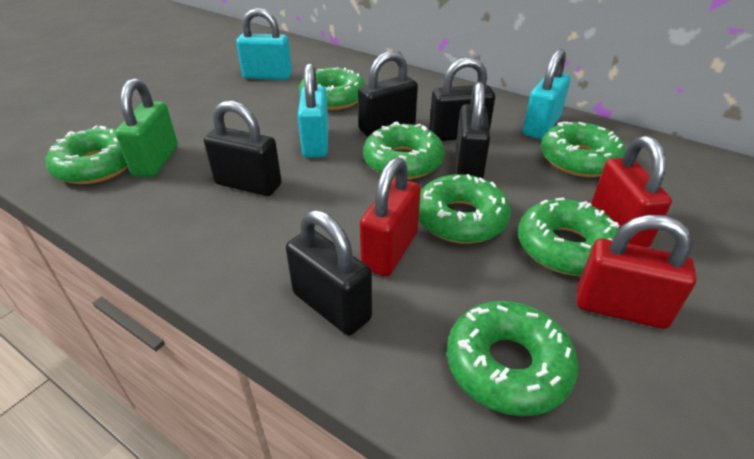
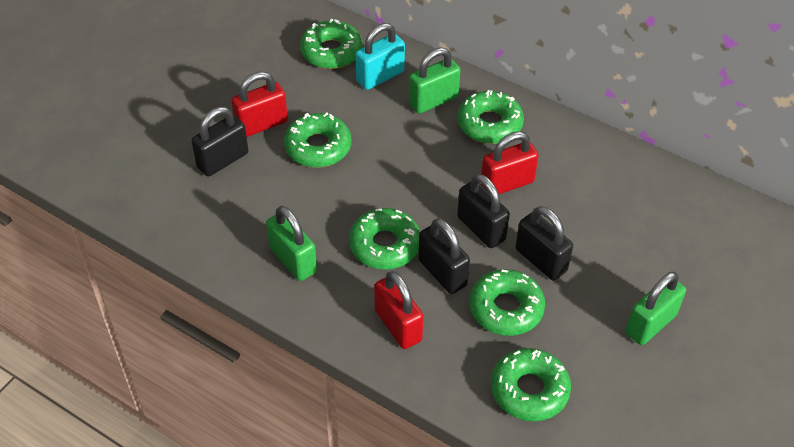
black padlock: [204,101,282,196] [286,210,372,335] [358,51,418,137] [429,57,495,141] [456,82,490,179] = 5 -> [191,107,248,176] [418,218,470,294] [457,174,510,248] [515,206,573,281] = 4
green donut: [46,125,128,184] [299,67,366,110] [363,122,445,179] [419,174,511,244] [447,301,578,416] [518,198,620,276] [541,122,626,177] = 7 -> [284,113,351,168] [300,19,363,69] [349,208,420,270] [458,90,524,144] [469,269,545,336] [491,348,571,421] = 6
green padlock: [115,78,178,177] = 1 -> [266,206,317,281] [409,48,461,114] [625,272,686,345] = 3
turquoise padlock: [236,8,292,80] [298,63,329,158] [523,49,570,139] = 3 -> [355,23,405,90] = 1

